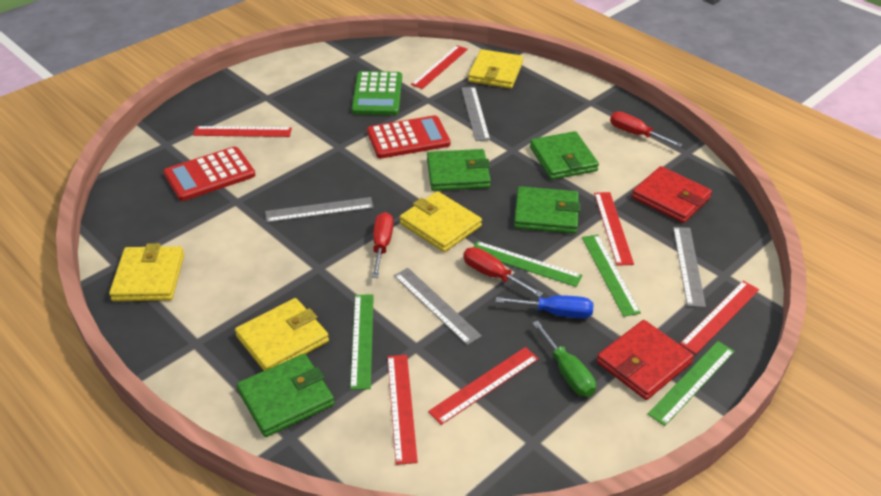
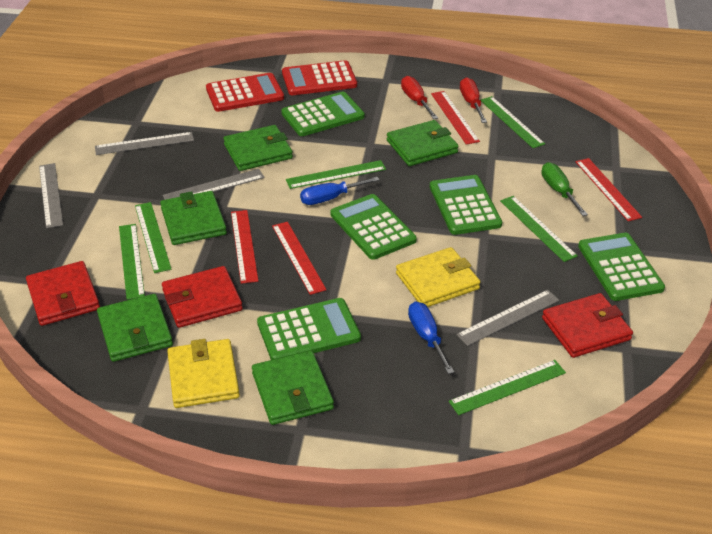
blue screwdriver: [496,295,594,318] = 1 -> [300,177,379,205] [408,302,454,374] = 2
green calculator: [352,71,402,115] = 1 -> [257,298,361,360] [281,92,365,136] [330,194,417,260] [430,175,502,235] [578,233,665,301] = 5
green ruler: [350,294,374,390] [473,241,582,287] [582,234,641,317] [648,341,735,426] = 4 -> [119,224,145,300] [135,202,172,273] [286,160,386,189] [449,360,566,415] [480,96,545,148] [500,196,578,262] = 6
green wallet: [237,354,334,437] [427,149,491,191] [514,186,581,234] [530,131,599,180] = 4 -> [97,294,173,362] [160,191,227,245] [223,125,293,171] [252,351,334,425] [387,120,459,166] = 5
red ruler: [193,126,292,137] [387,355,418,465] [411,45,468,89] [428,347,539,425] [594,192,634,266] [680,281,759,354] = 6 -> [231,210,258,284] [272,222,327,295] [431,91,480,145] [575,158,642,221] = 4
red screwdriver: [372,212,393,278] [463,247,543,297] [610,111,682,147] = 3 -> [401,76,438,119] [460,77,487,123] = 2
red wallet: [596,320,694,400] [632,166,712,223] = 2 -> [26,261,100,326] [162,266,243,328] [542,293,633,358] = 3
yellow wallet: [109,243,184,301] [235,298,329,371] [400,191,482,252] [468,49,523,89] = 4 -> [167,339,240,408] [396,247,480,307] = 2

